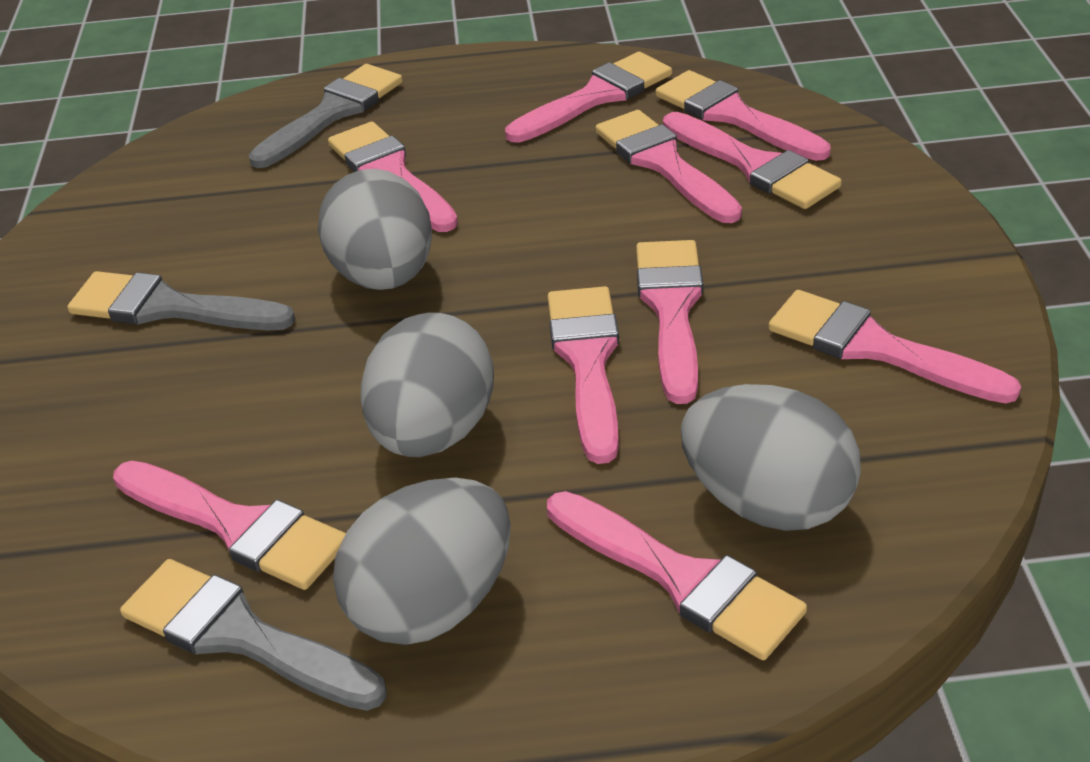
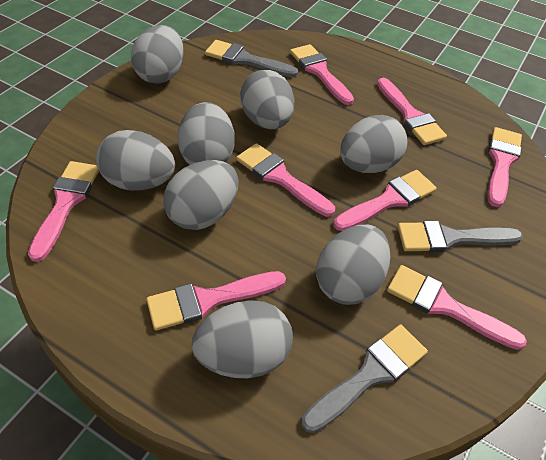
grey egg: [318,169,432,290] [333,478,511,645] [361,313,494,457] [681,384,861,531] = 4 -> [96,130,175,191] [131,25,184,84] [163,160,238,230] [177,102,235,165] [191,300,293,378] [240,70,295,129] [316,225,390,305] [340,115,408,173] = 8
pink brush: [113,461,346,590] [328,122,458,232] [505,52,672,143] [547,491,807,660] [548,286,619,464] [595,110,742,223] [636,240,703,404] [655,70,831,161] [663,112,842,209] [768,290,1021,403] = 10 -> [28,161,99,262] [146,271,286,330] [236,143,335,217] [290,44,354,105] [334,170,437,231] [377,78,447,145] [387,265,527,350] [488,127,522,207] = 8

